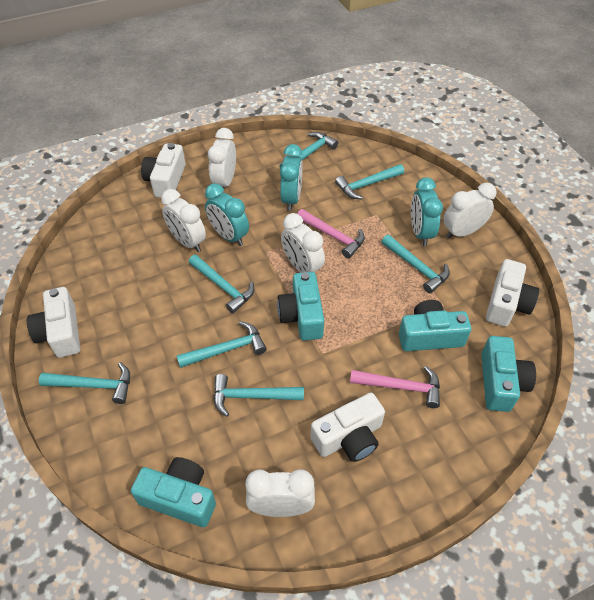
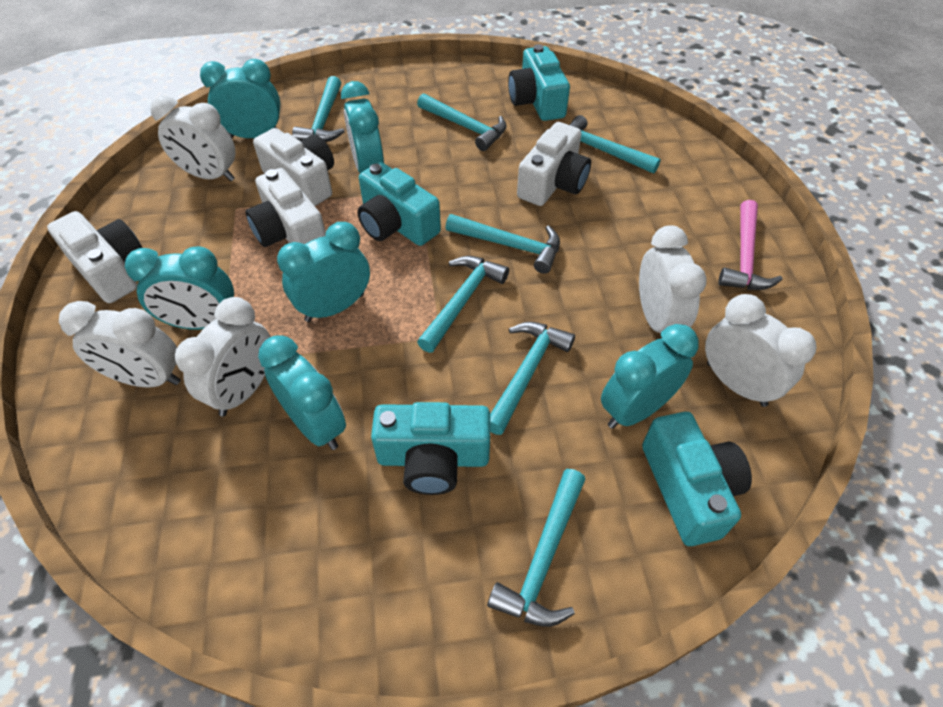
pink hammer: [297,209,365,258] [350,366,440,408] = 2 -> [718,200,782,290] = 1
turquoise clock: [205,183,249,246] [280,144,303,211] [411,177,443,246] = 3 -> [125,246,234,330] [200,59,280,138] [258,336,346,450] [277,222,370,322] [341,81,384,173] [601,324,699,429] = 6

